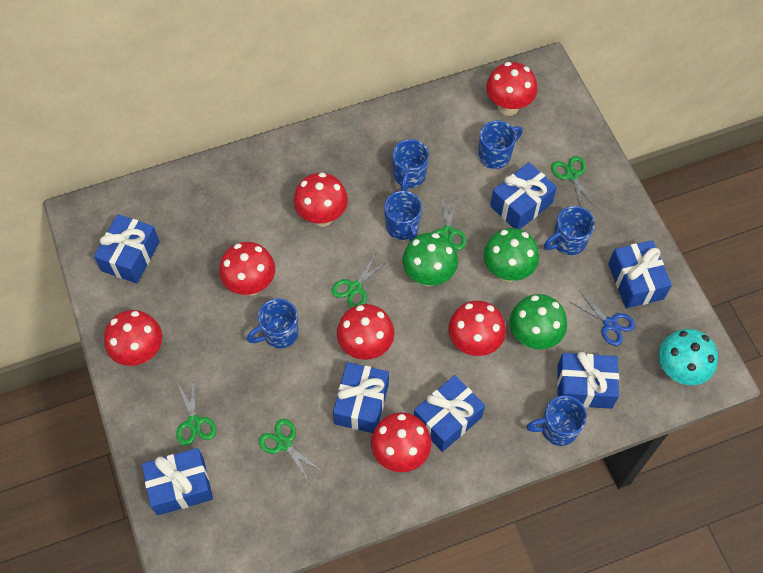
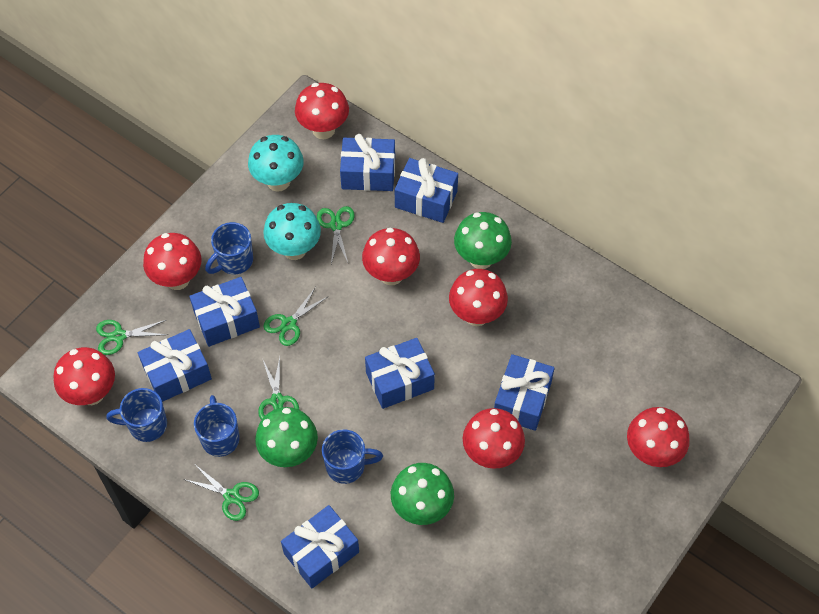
blue mug: [247,299,299,348] [384,191,422,241] [392,139,429,191] [478,120,523,169] [527,395,587,446] [544,206,595,255] = 6 -> [106,388,167,442] [194,395,240,457] [205,222,253,274] [322,429,383,484] = 4
blue scissors: [568,290,635,346] = 1 -> none = 0
turquoise mushroom: [658,329,718,385] = 1 -> [248,135,304,192] [263,203,321,260] = 2

